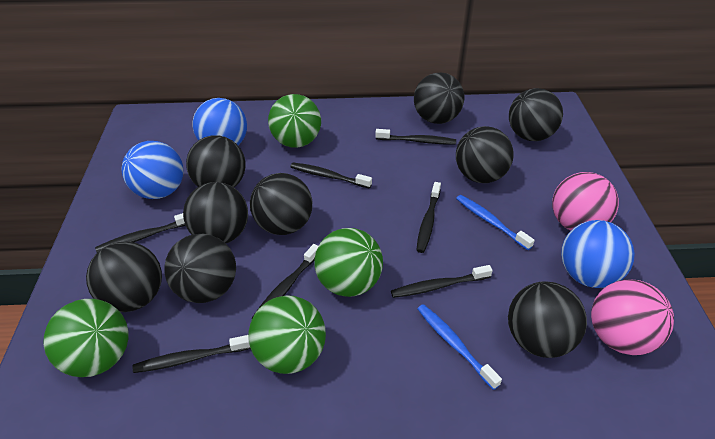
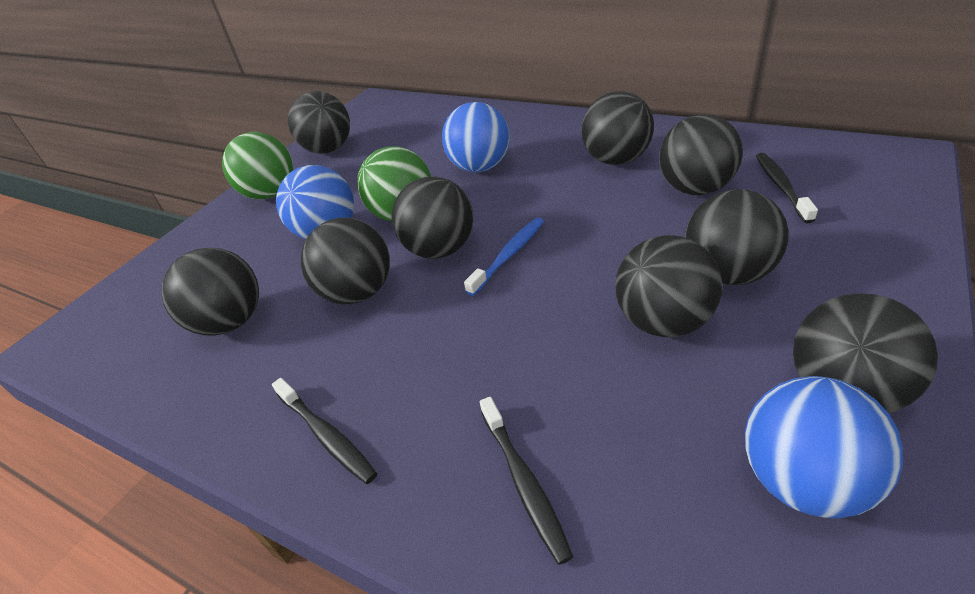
black toothbrush: [95,213,185,253] [133,335,251,373] [252,244,318,319] [290,163,372,189] [375,129,456,144] [391,265,493,298] [416,182,441,253] = 7 -> [272,378,377,484] [480,397,573,565] [756,153,818,223] = 3
blue toothbrush: [417,304,502,390] [456,195,535,250] = 2 -> [464,218,544,296] = 1
green ball: [44,299,129,377] [249,296,326,374] [268,94,321,148] [314,228,383,297] = 4 -> [222,132,293,199] [357,146,431,221] = 2
pink ball: [552,172,619,231] [591,279,674,355] = 2 -> none = 0

